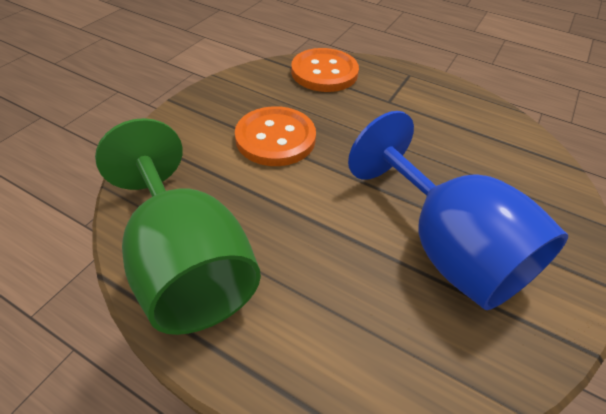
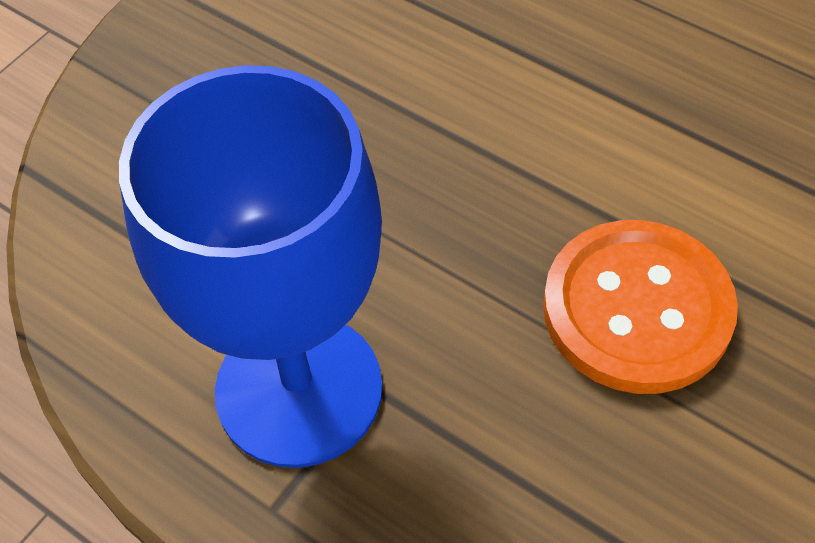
green goblet: [95,118,261,335] = 1 -> none = 0
orange button: [235,106,316,166] [291,48,359,92] = 2 -> [543,220,738,394] = 1

